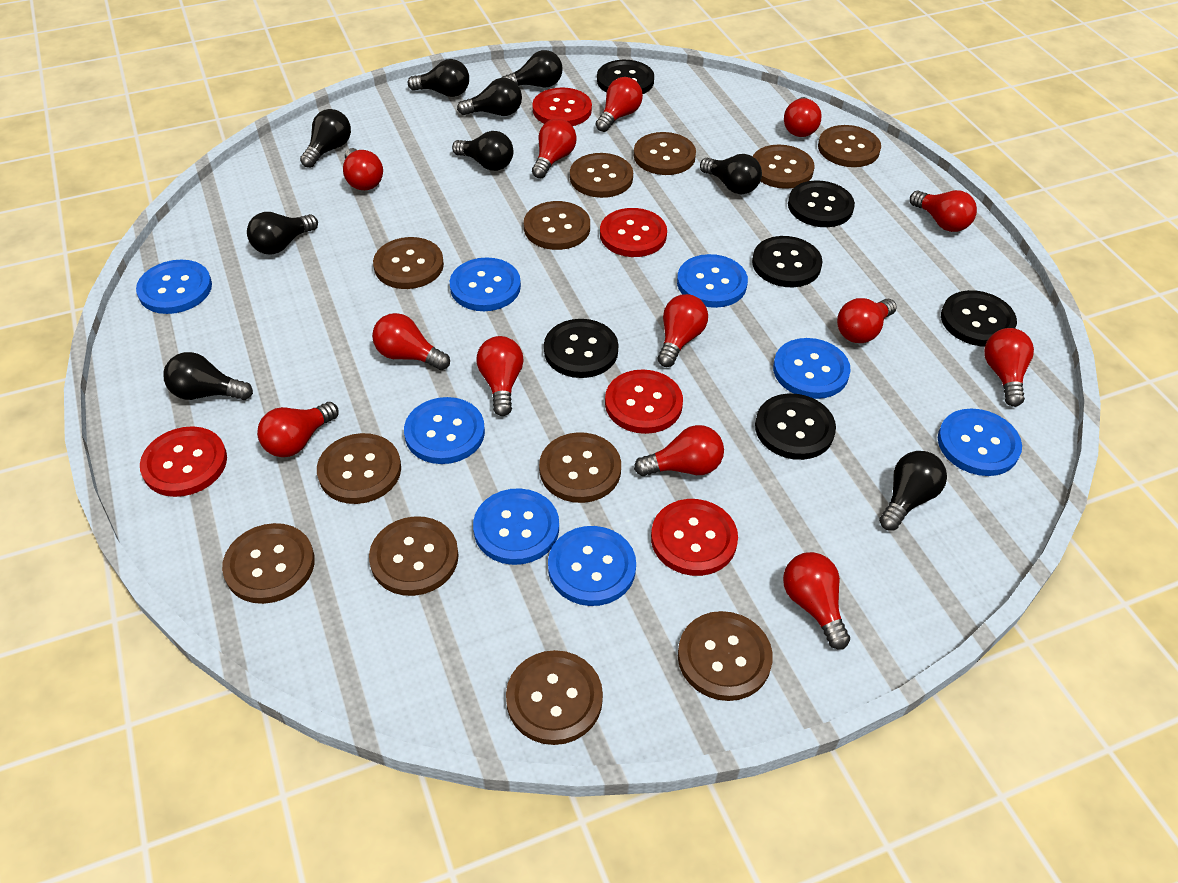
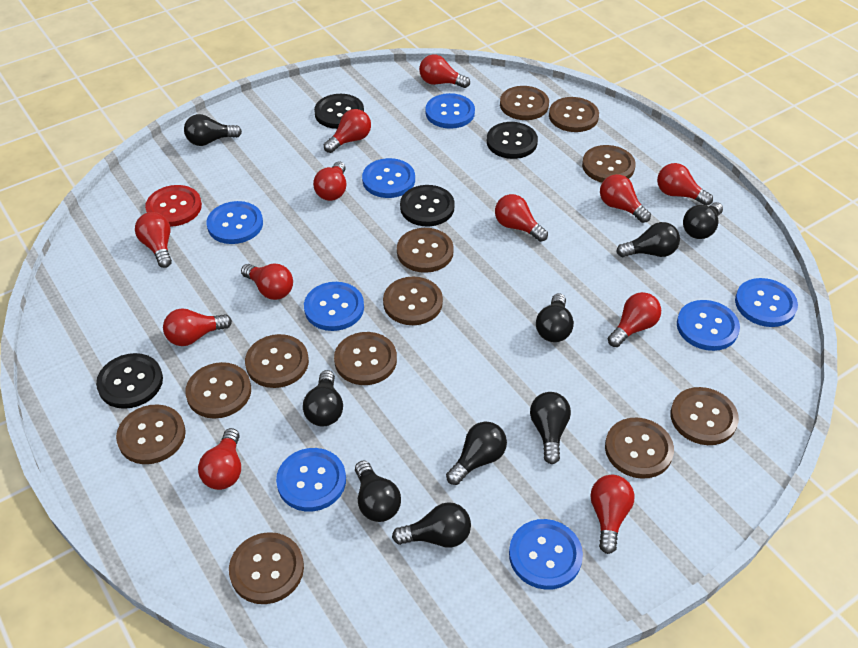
black button: [544,319,618,378] [597,60,654,94] [752,236,823,287] [755,393,836,460] [788,180,855,227] [941,290,1017,347] = 6 -> [96,353,163,409] [314,94,364,129] [400,185,455,226] [487,122,538,159] = 4
red button: [140,426,227,497] [532,87,592,126] [600,208,667,257] [605,369,683,434] [651,499,738,576] = 5 -> [145,185,202,227] = 1
red light bulb: [257,402,339,457] [343,148,383,190] [372,313,450,370] [477,336,524,416] [532,119,577,178] [596,77,643,132] [634,425,724,476] [658,294,708,367] [783,552,850,649] [784,97,822,137] [837,298,897,343] [910,190,977,232] [984,328,1034,407] = 13 -> [135,212,172,268] [163,309,232,346] [198,428,241,490] [241,264,293,300] [313,161,346,201] [324,109,371,153] [419,54,470,88] [495,194,548,242] [590,475,635,554] [600,174,651,223] [608,292,661,347] [657,163,713,206] = 12

